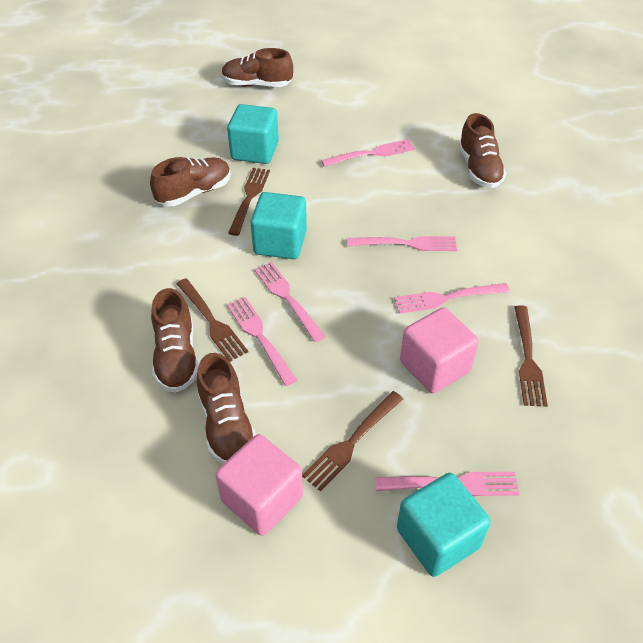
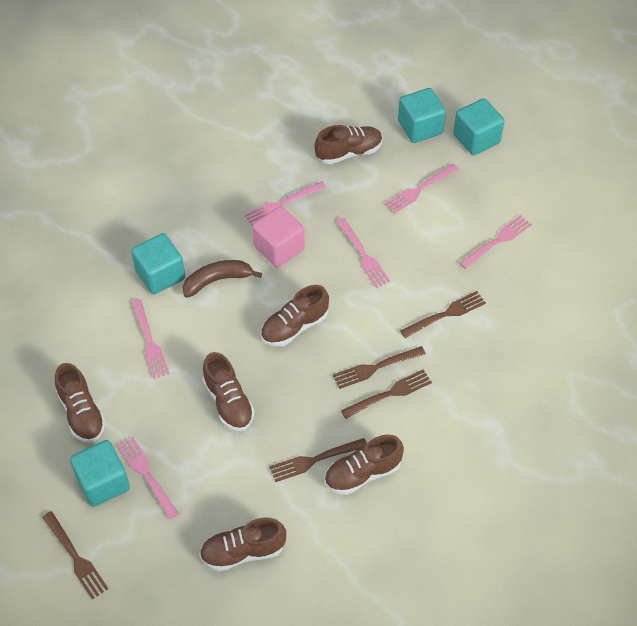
brown banana: none = 0 -> [183,260,262,298] = 1
brown fork: [176,278,248,362] [228,168,270,236] [302,391,403,492] [514,305,548,407] = 4 -> [42,511,108,599] [269,438,367,482] [333,346,426,389] [341,369,432,419] [400,291,486,338] = 5
brown shoe: [150,157,231,206] [151,288,199,393] [197,353,256,464] [222,48,293,87] [458,113,506,188] = 5 -> [55,363,106,442] [199,517,286,571] [203,352,255,431] [261,285,329,346] [315,125,382,164] [325,434,404,495] = 6
pink cube: [215,434,303,536] [400,307,479,393] = 2 -> [252,206,305,267] = 1
turquoise cube: [227,104,279,164] [250,192,307,259] [397,473,491,577] = 3 -> [70,440,130,507] [131,233,185,294] [398,88,446,143] [453,98,504,155] = 4

